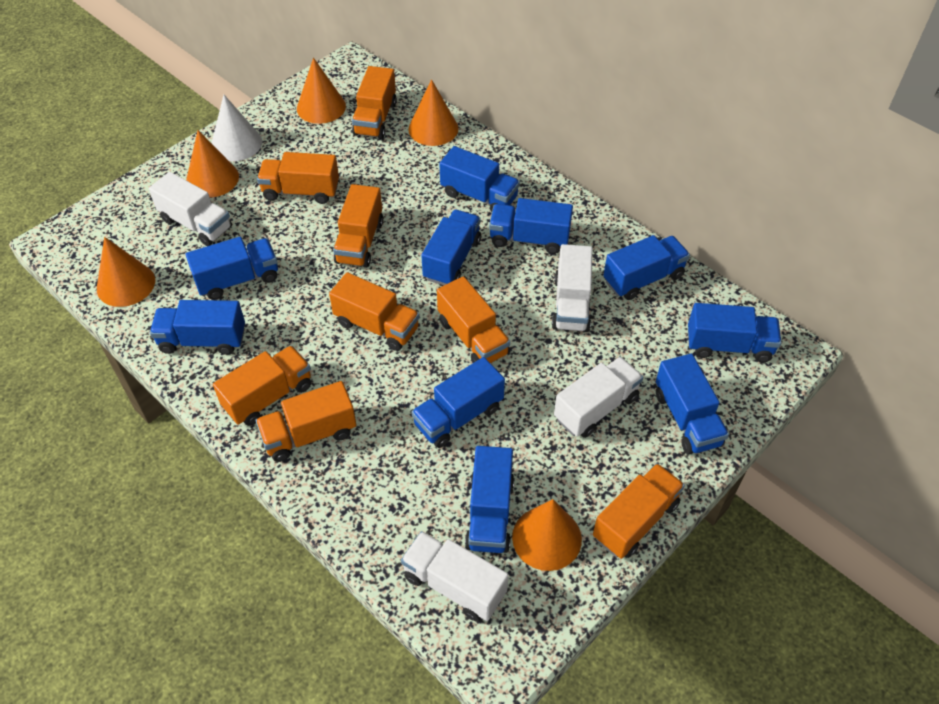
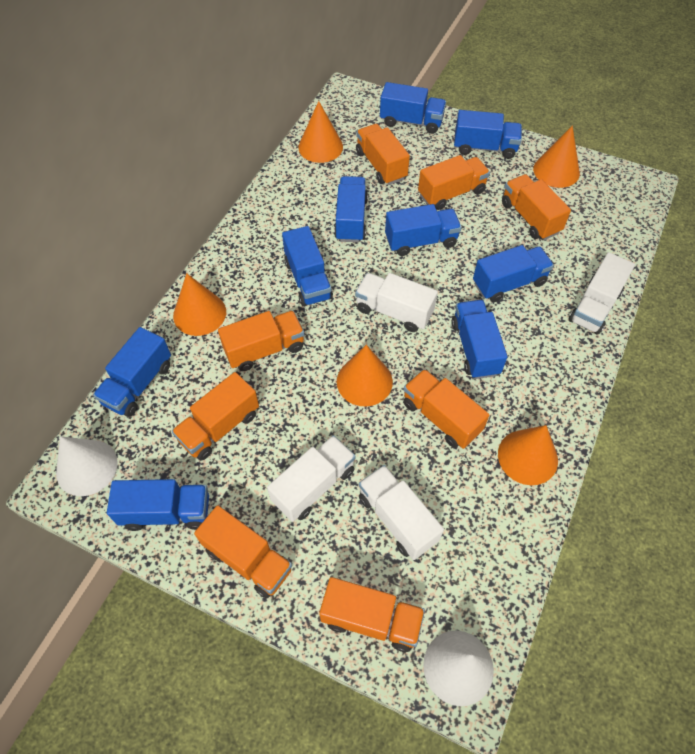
blue truck: [150,300,245,355] [185,237,278,300] [412,357,505,448] [421,210,481,285] [439,146,520,212] [465,446,514,553] [489,198,573,254] [603,235,690,300] [656,354,729,455] [688,303,782,363] = 10 -> [93,327,171,417] [107,479,209,531] [282,226,333,307] [334,176,368,242] [380,82,446,134] [385,204,462,256] [451,300,508,379] [454,110,522,159] [473,245,554,302] = 9
white cone: [212,95,262,161] = 1 -> [56,436,118,496] [423,631,494,706] = 2

